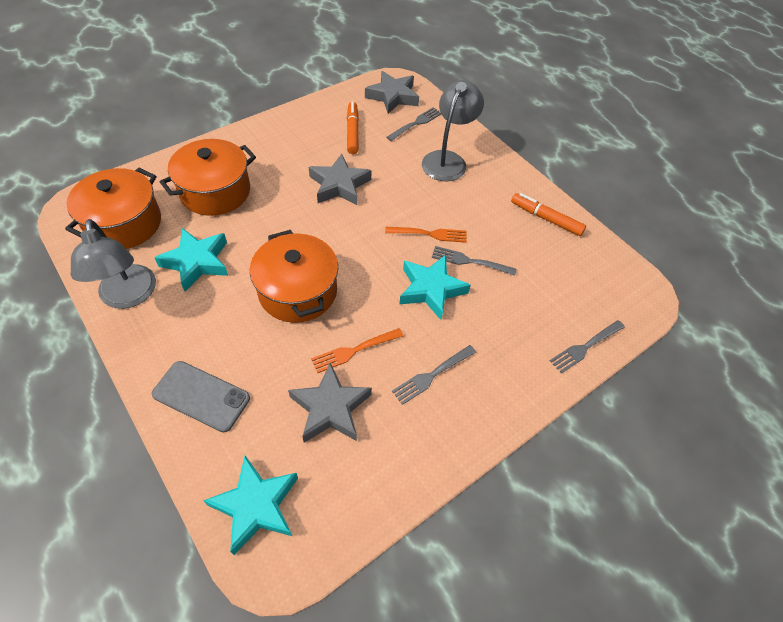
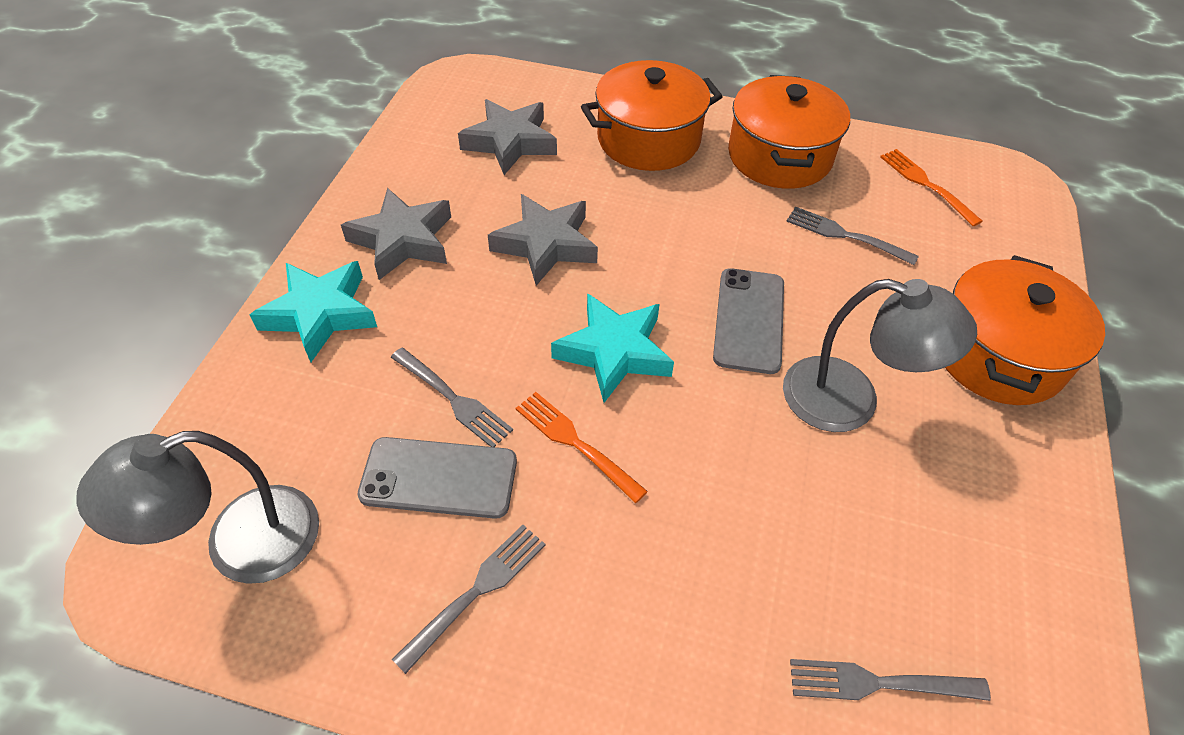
grey phone: [152,361,250,433] = 1 -> [358,437,517,519] [713,268,784,374] = 2
orange marker: [347,102,359,154] [511,193,586,236] = 2 -> none = 0
turquoise star: [154,228,228,291] [203,456,298,555] [399,255,471,320] = 3 -> [250,261,377,362] [551,293,674,403] = 2

